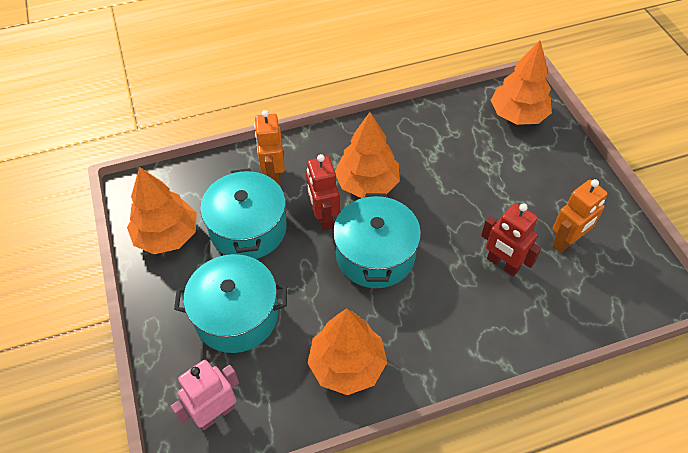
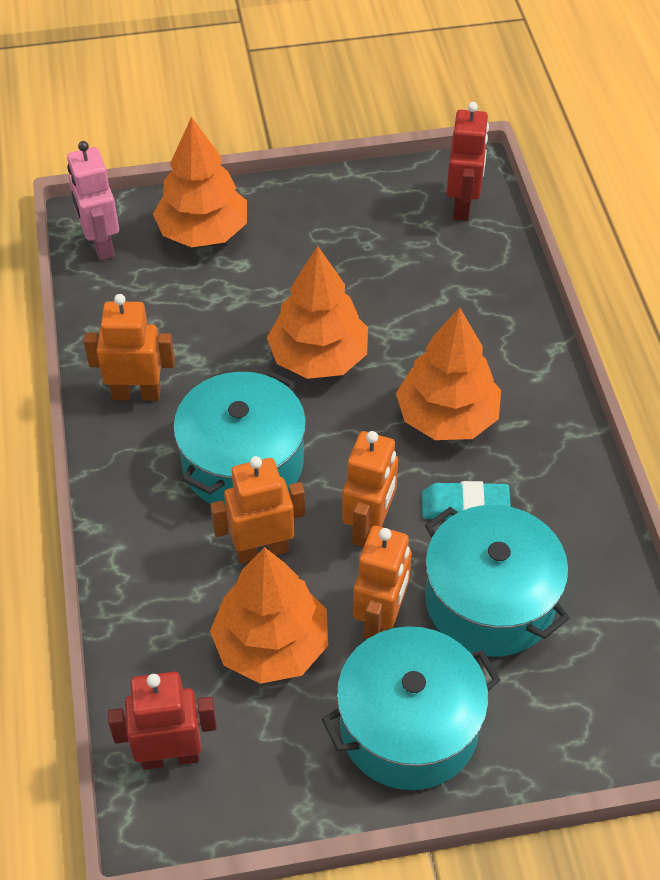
orange robot: [254,110,285,186] [552,179,608,253] = 2 -> [84,294,175,401] [210,456,305,564] [342,431,398,547] [353,526,412,639] = 4
turquoise eraser: none = 0 -> [422,481,511,519] = 1

